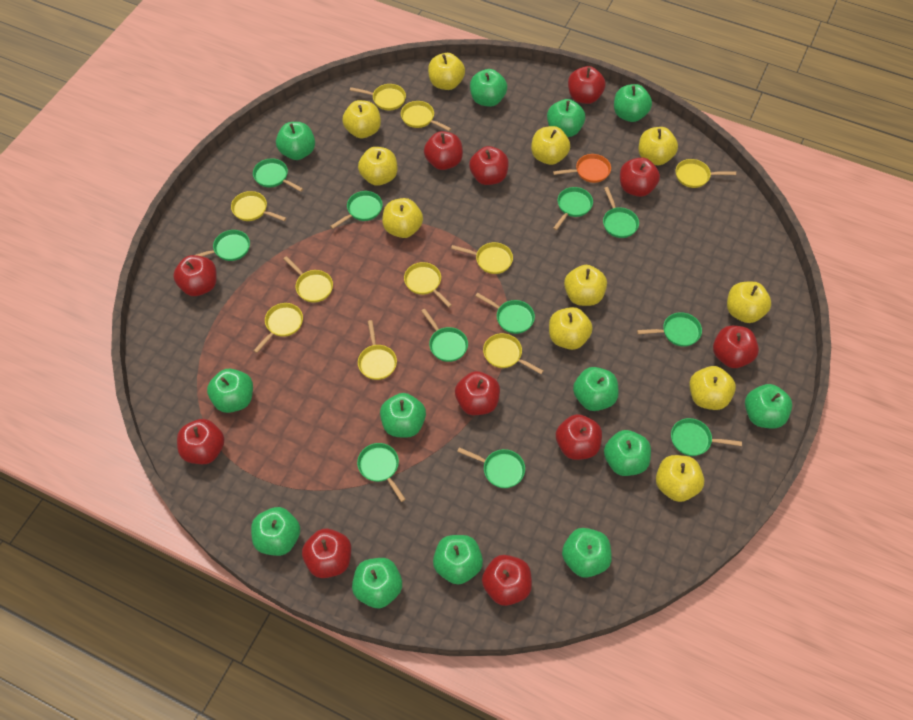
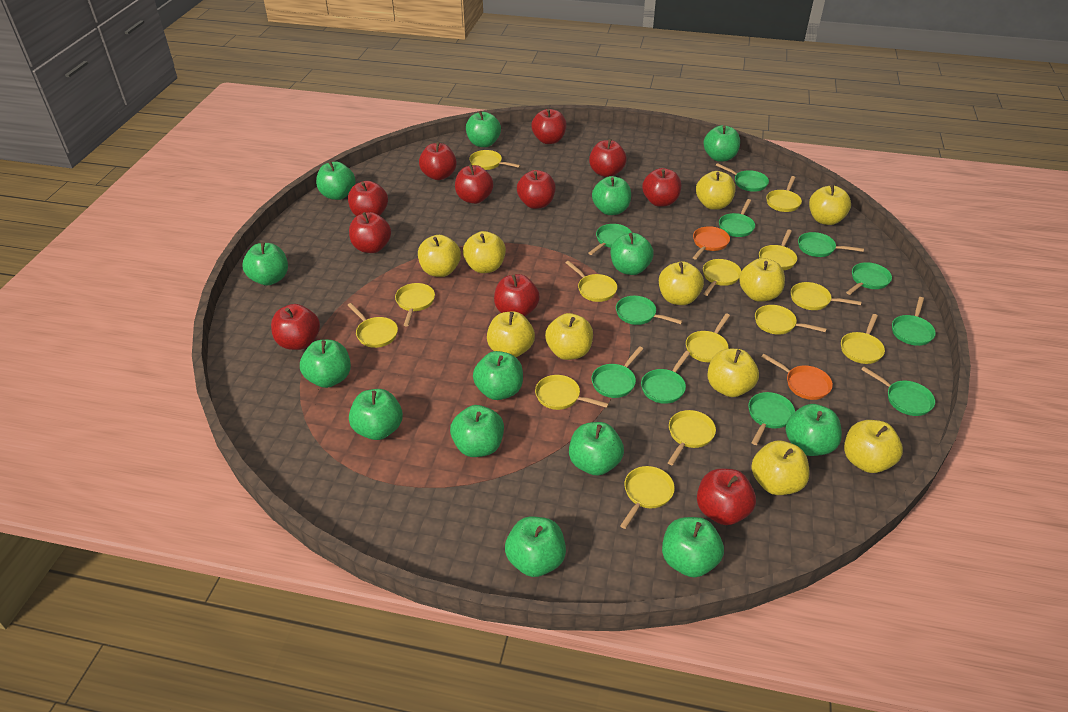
green apple: [207,369,253,413] [251,507,300,556] [276,122,315,160] [352,558,402,608] [380,393,426,438] [433,535,483,585] [470,69,507,107] [547,99,585,137] [562,528,612,578] [573,367,619,411] [604,430,651,476] [614,84,652,122] [745,384,792,429] = 13 -> [242,242,288,285] [300,340,351,388] [316,161,356,200] [349,389,403,440] [450,405,504,457] [466,111,501,147] [473,351,523,400] [505,517,566,577] [569,422,624,475] [592,176,631,215] [611,233,654,275] [662,517,724,577] [704,125,740,162] [785,404,842,456] = 14
orange pan: [553,154,611,183] = 1 -> [693,226,730,260] [762,354,833,400] = 2
yellow pan: [231,191,286,221] [253,303,303,353] [283,256,333,303] [350,84,406,110] [358,320,397,380] [401,101,451,131] [404,262,452,307] [451,242,513,274] [483,333,543,374] [675,159,736,188] = 10 -> [347,303,398,348] [395,283,435,326] [469,150,521,170] [535,375,609,410] [566,261,617,302] [620,466,675,529] [668,410,716,465] [686,314,730,362] [703,259,741,296] [755,305,827,335] [759,229,797,271] [766,176,802,212] [791,282,861,310] [841,314,885,364] = 14

